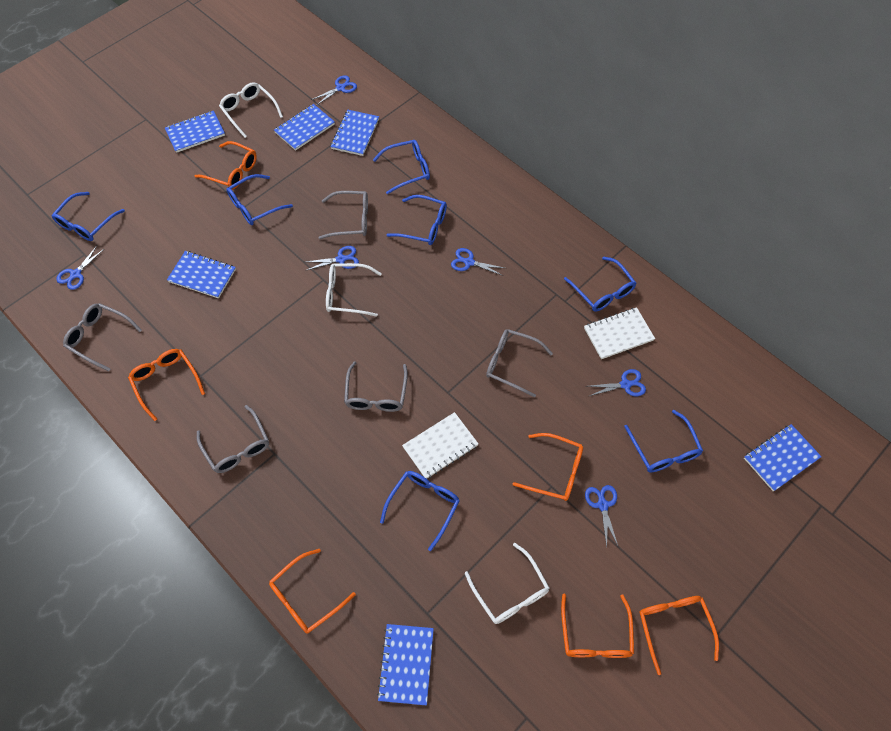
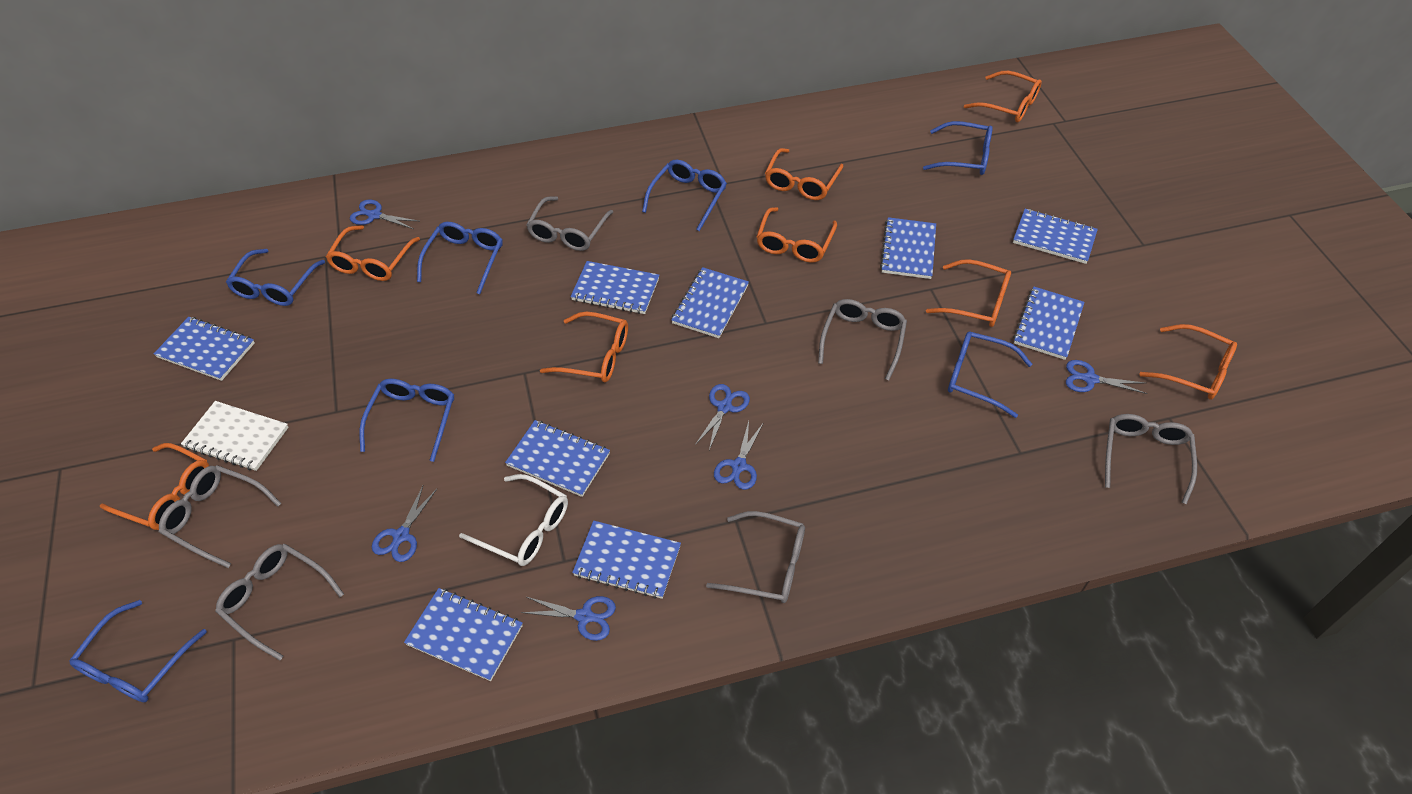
blue notebook: [165,111,225,153] [167,251,236,299] [274,104,335,151] [330,110,379,156] [377,624,434,705] [744,424,822,491] = 6 -> [154,317,255,381] [404,588,523,681] [505,420,610,497] [571,261,659,314] [572,521,681,599] [671,267,749,338] [880,217,936,279] [1013,209,1098,264] [1013,287,1084,360] = 9
grey glasses: [63,303,142,371] [197,405,269,473] [319,191,368,239] [344,361,408,412] [486,329,553,398] = 5 -> [159,465,282,568] [215,544,344,660] [526,196,613,251] [706,511,805,603] [818,299,907,380] [1105,414,1197,504] = 6
orange glasses: [128,349,205,421] [195,141,257,189] [269,549,356,634] [513,433,583,501] [561,593,634,658] [639,596,719,675] = 6 -> [100,443,209,530] [326,225,420,281] [540,312,628,383] [756,207,837,263] [765,148,843,200] [926,259,1011,327] [964,71,1042,122] [1139,324,1237,400] = 8
white glasses: [219,82,283,138] [326,263,382,317] [465,543,549,624] = 3 -> [459,474,568,566] = 1
white notebook: [402,412,478,479] [584,307,655,359] = 2 -> [181,401,289,471] = 1

